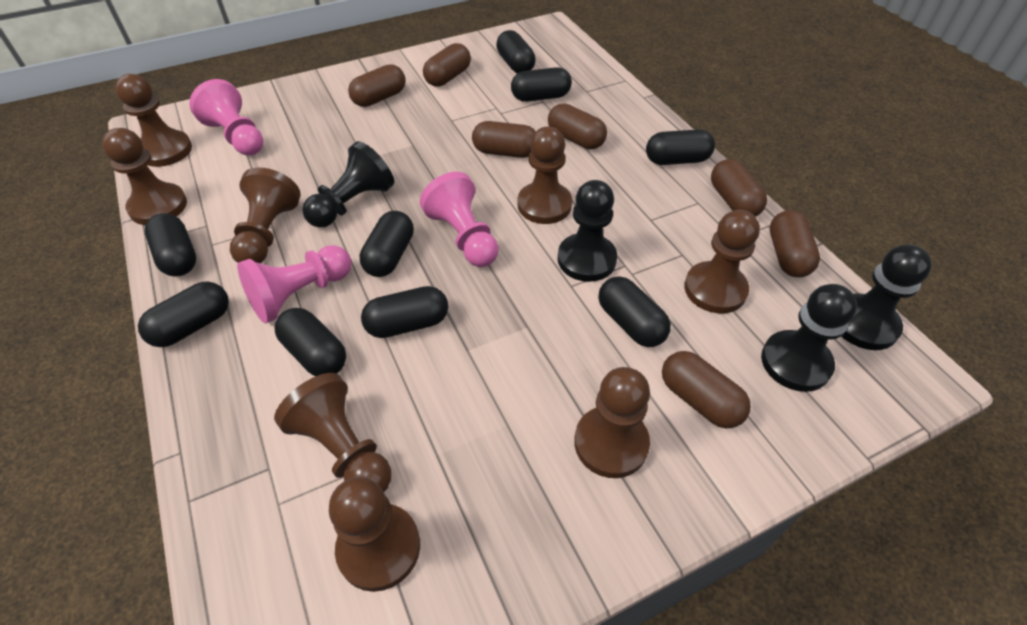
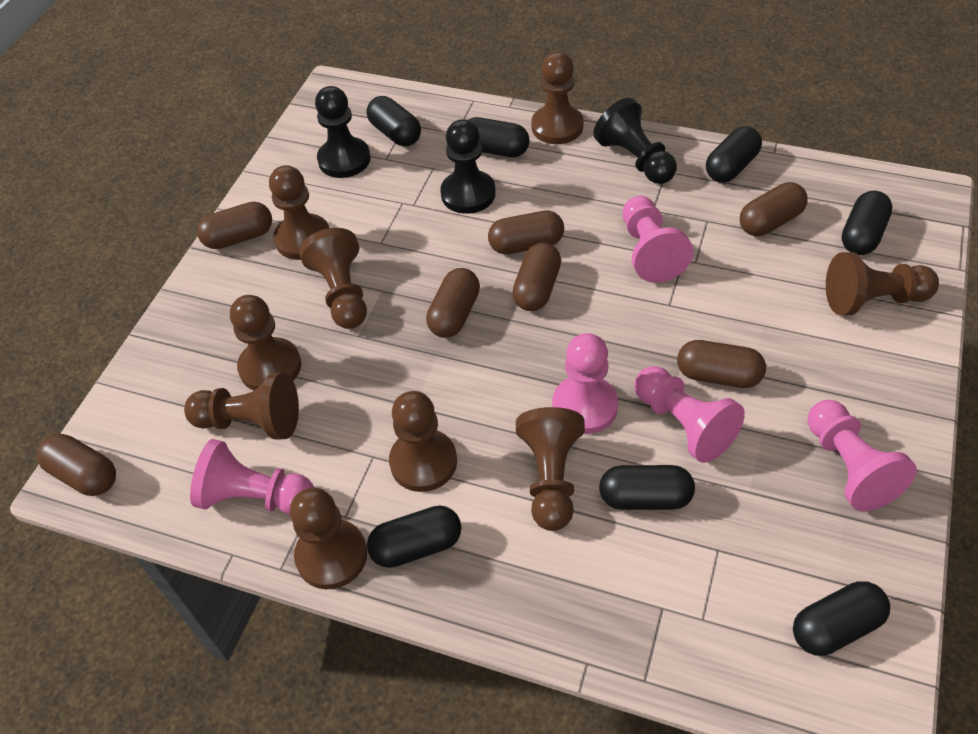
black capsule: [138,282,229,347] [145,213,196,276] [274,308,346,376] [360,211,414,277] [361,286,448,338] [496,30,536,73] [511,67,572,102] [599,276,671,347] [646,129,715,165] = 9 -> [367,96,421,146] [367,506,461,568] [469,117,530,157] [599,465,695,510] [706,126,762,183] [793,581,890,656] [842,191,893,255] = 7
black pawn: [302,141,394,228] [558,180,617,282] [761,284,857,392] [841,244,932,350] = 4 -> [315,86,371,178] [440,119,496,214] [593,98,677,184] = 3
brown pawn: [102,128,187,225] [115,74,192,167] [230,167,301,263] [274,373,391,492] [329,477,420,592] [518,127,572,224] [574,367,650,478] [684,210,760,313] = 8 -> [184,373,299,440] [230,295,301,390] [269,165,329,260] [290,487,367,589] [299,228,367,329] [389,391,457,492] [516,407,585,531] [531,52,583,144] [826,252,939,315] = 9
pink pawn: [189,79,264,155] [237,245,351,323] [420,172,499,267] = 3 -> [190,439,314,515] [552,333,618,434] [623,196,693,283] [634,366,745,463] [808,400,917,511] = 5

